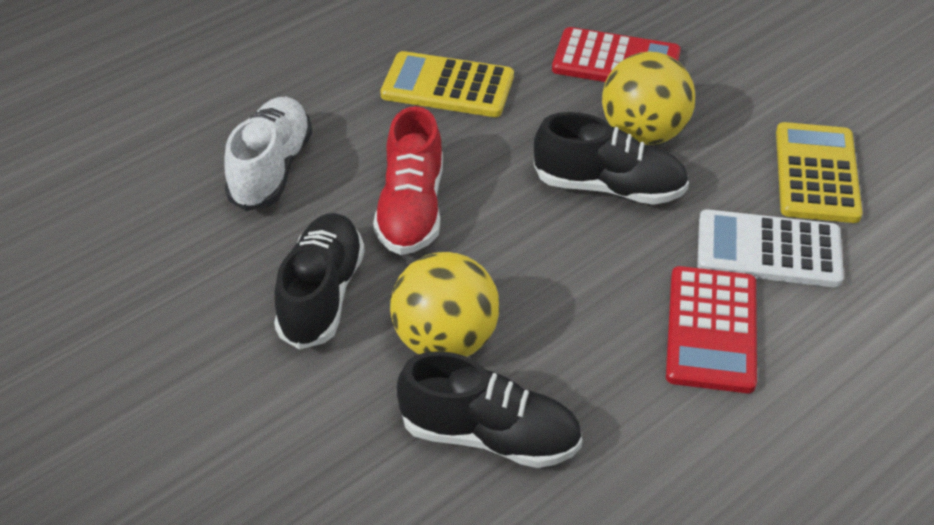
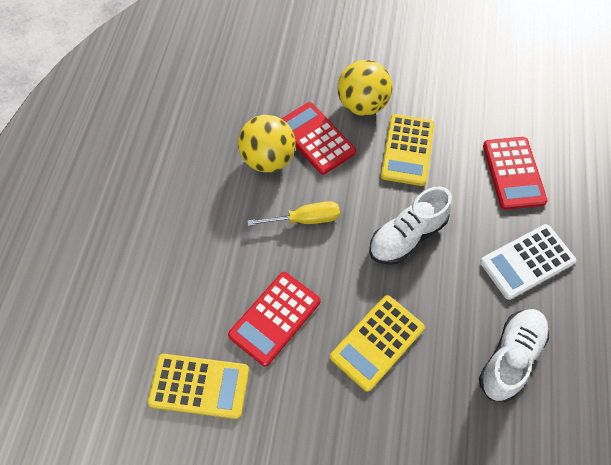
black shoe: [274,213,365,350] [397,351,582,468] [534,112,689,205] = 3 -> none = 0
red calculator: [552,27,681,82] [666,266,757,393] = 2 -> [228,272,321,367] [282,102,356,175] [483,137,548,210] = 3
red shoe: [373,106,443,255] = 1 -> none = 0
white shoe: [224,97,312,211] = 1 -> [369,186,453,265] [479,309,549,402] = 2
yellow calculator: [381,51,514,117] [776,122,862,223] = 2 -> [148,354,249,419] [330,295,425,392] [381,114,434,186] = 3
yellow screwdriver: none = 0 -> [247,201,340,226] = 1

